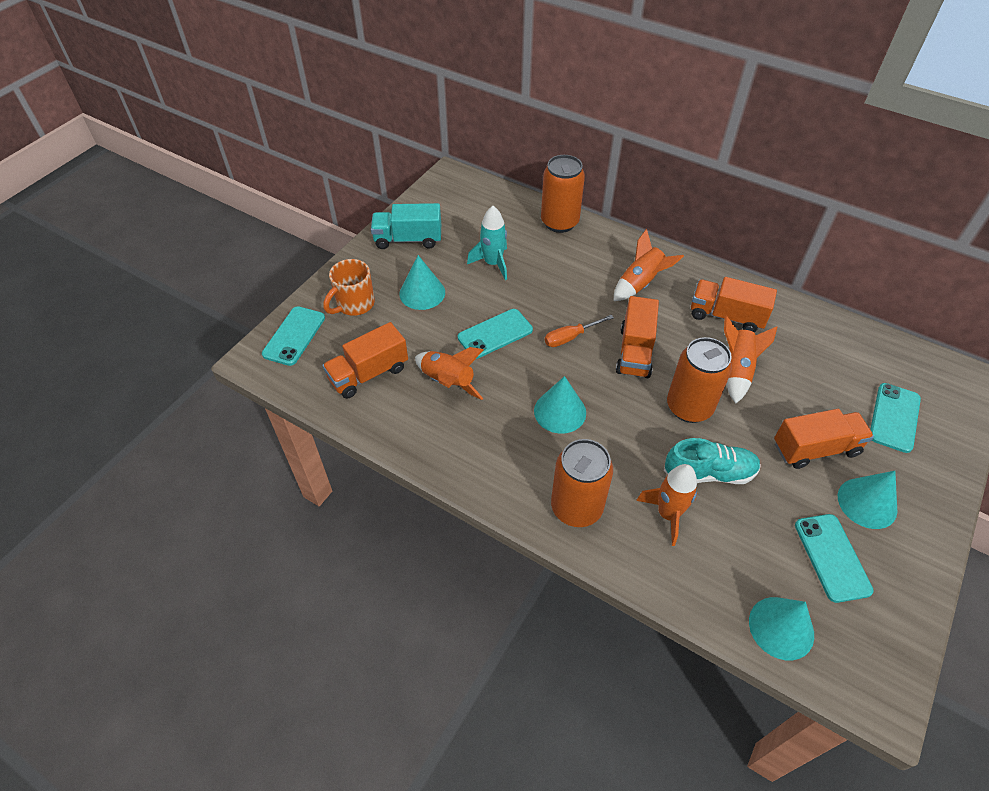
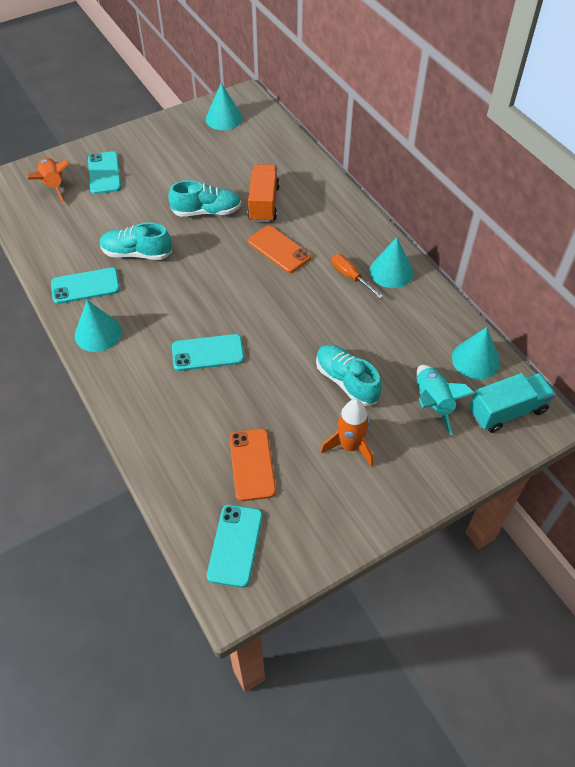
orange can: [541,155,585,233] [551,439,613,527] [667,337,732,423] = 3 -> none = 0
orange mug: [323,259,375,316] = 1 -> none = 0
orange phone: none = 0 -> [229,429,276,501] [248,225,311,273] = 2
orange rocket: [415,347,484,400] [614,229,684,301] [636,464,698,546] [724,315,778,404] = 4 -> [28,158,70,204] [320,399,373,466] = 2
orange truck: [322,322,408,399] [616,296,659,378] [691,277,777,332] [774,409,874,469] = 4 -> [248,164,280,223] = 1
turquoise shoe: [664,438,761,484] = 1 -> [100,222,172,260] [168,180,241,217] [316,345,382,406] = 3

